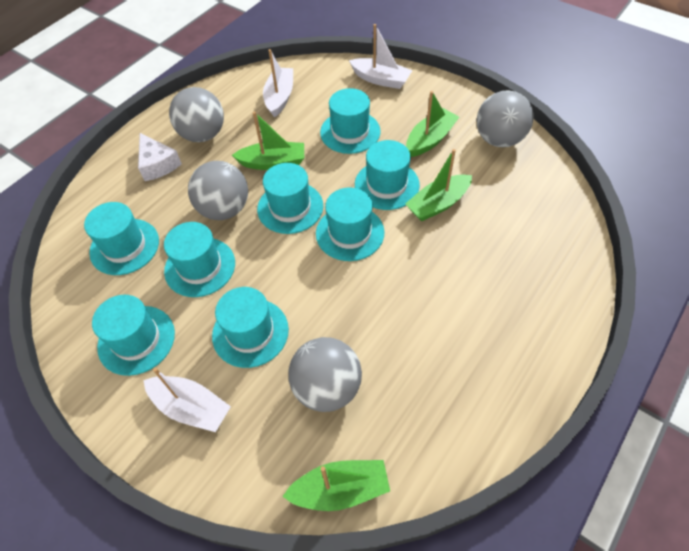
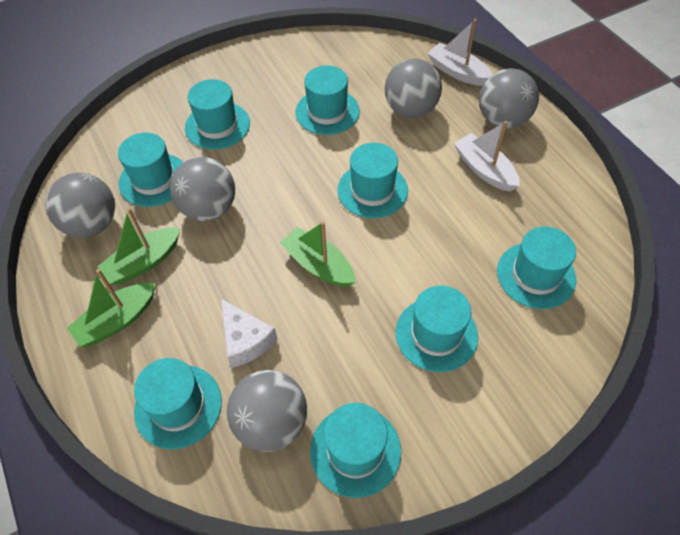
green boat: [232,111,304,170] [282,460,390,511] [405,149,472,221] [406,91,459,157] = 4 -> [67,269,156,347] [97,208,180,285] [280,221,355,287] = 3
grey ball: [169,87,224,142] [188,161,248,220] [288,337,362,412] [477,90,534,147] = 4 -> [45,173,115,238] [170,157,235,221] [227,370,307,452] [385,58,442,118] [479,68,539,128] = 5
white boat: [143,368,231,432] [263,49,293,118] [349,24,412,89] = 3 -> [428,19,492,86] [454,121,520,192] = 2

